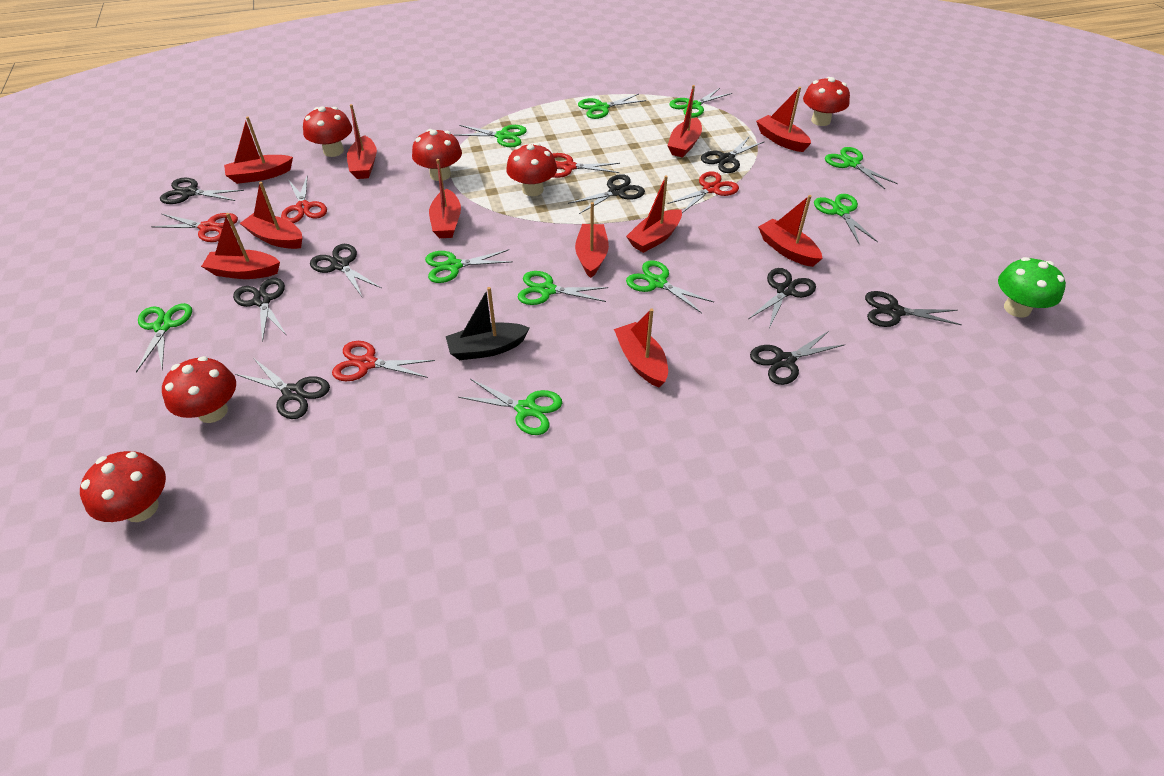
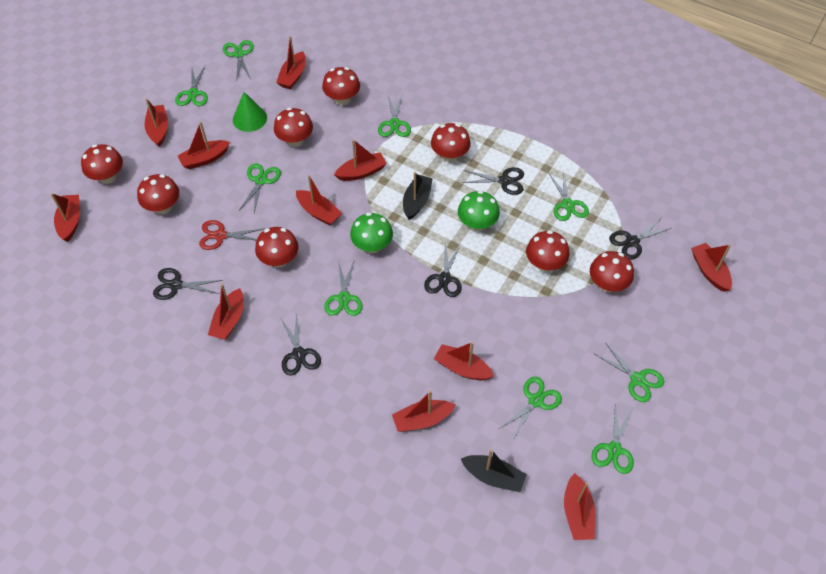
black boat: [446,287,530,360] = 1 -> [403,172,433,220] [461,449,527,492] = 2
black scissors: [160,178,244,204] [233,278,286,342] [235,358,330,419] [310,244,381,298] [568,174,645,214] [701,136,765,173] [748,268,816,328] [750,331,845,385] [865,291,962,327] = 9 -> [153,268,223,300] [280,312,321,376] [424,242,462,297] [462,167,524,195] [609,217,671,260] = 5
green cone: none = 0 -> [233,92,267,132] = 1
green mushroom: [998,257,1066,317] = 1 -> [350,212,393,253] [458,190,500,231] = 2
green scissors: [136,303,192,372] [425,249,513,283] [454,125,527,147] [458,379,562,435] [518,271,609,305] [578,94,647,119] [626,261,714,313] [669,88,732,118] [814,194,878,245] [825,147,898,189] = 10 -> [175,65,208,106] [223,40,254,79] [240,163,281,213] [324,259,363,316] [378,95,411,137] [499,377,562,440] [549,170,589,221] [591,403,634,474] [595,342,664,402] = 9
red mushroom: [80,451,166,522] [162,356,236,423] [303,107,352,157] [412,129,462,181] [506,143,557,196] [803,77,850,126] = 6 -> [81,144,123,184] [137,174,179,214] [255,227,298,268] [274,108,313,147] [322,67,360,105] [431,123,471,162] [526,230,569,272] [590,251,634,292] = 8
red scissors: [152,213,238,242] [281,175,327,223] [332,341,435,381] [553,153,620,178] [667,171,739,213] = 5 -> [199,220,265,250] = 1

